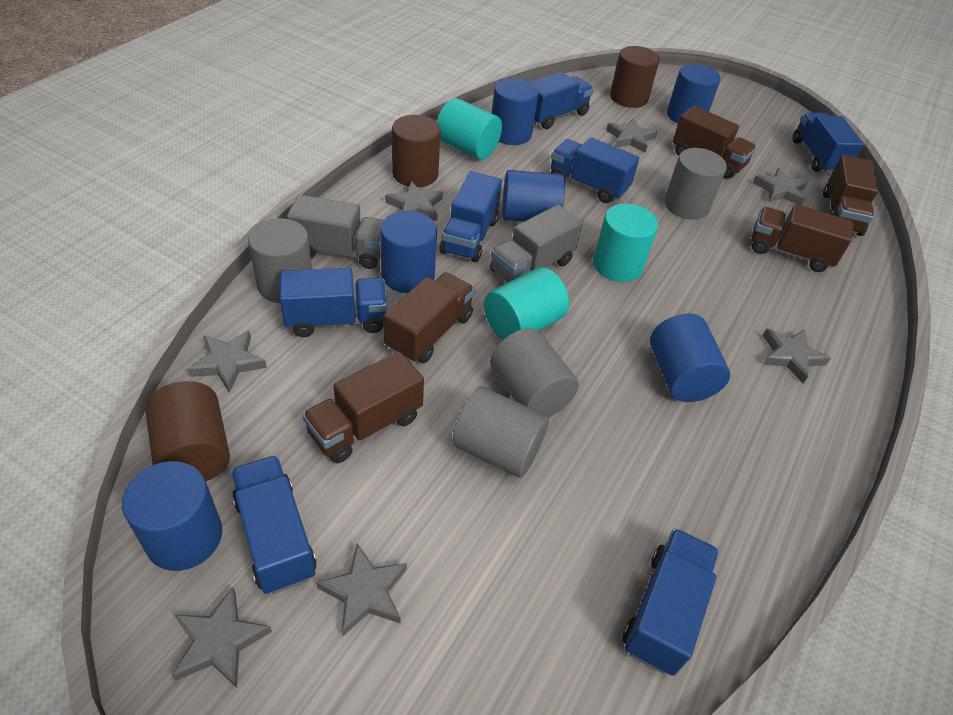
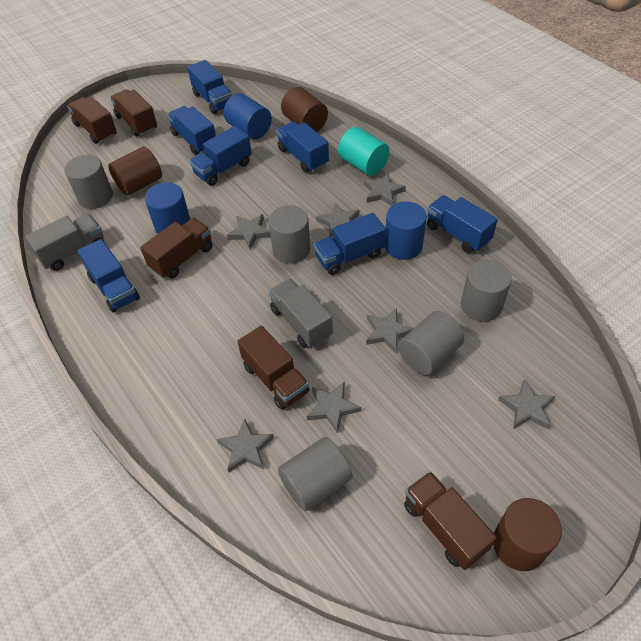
blue cylinder: [122,461,222,571] [380,211,437,293] [492,78,539,145] [502,170,565,222] [650,313,730,402] [667,64,721,124] = 6 -> [145,182,190,234] [224,93,272,139] [385,201,427,260] = 3
grey cylinder: [248,218,312,303] [452,386,549,478] [490,328,579,417] [664,148,727,220] = 4 -> [64,155,113,209] [269,205,310,264] [278,437,353,511] [398,311,464,375] [461,260,512,322] = 5
turquoise cylinder: [437,98,502,160] [484,267,569,340] [593,204,658,282] = 3 -> [338,127,390,176] = 1

